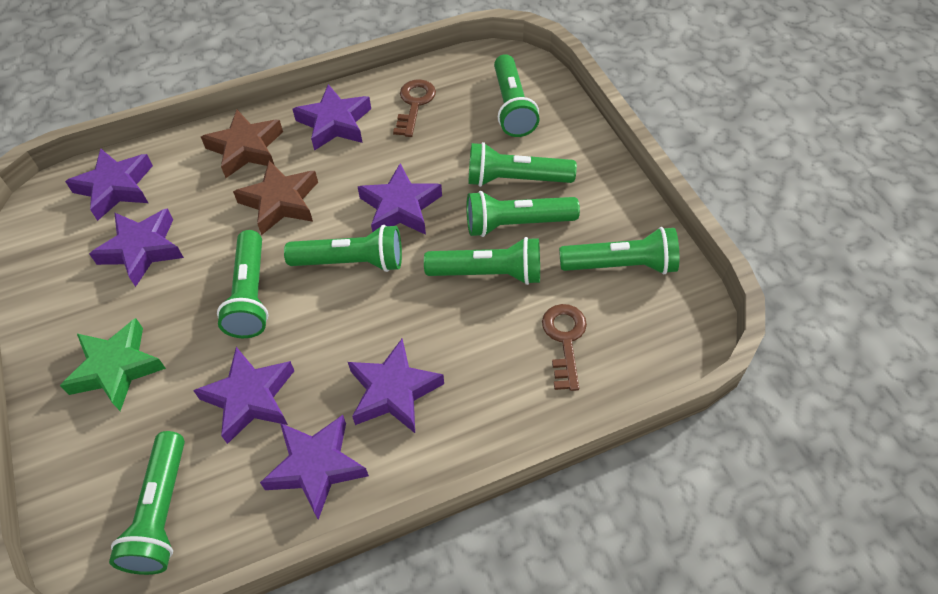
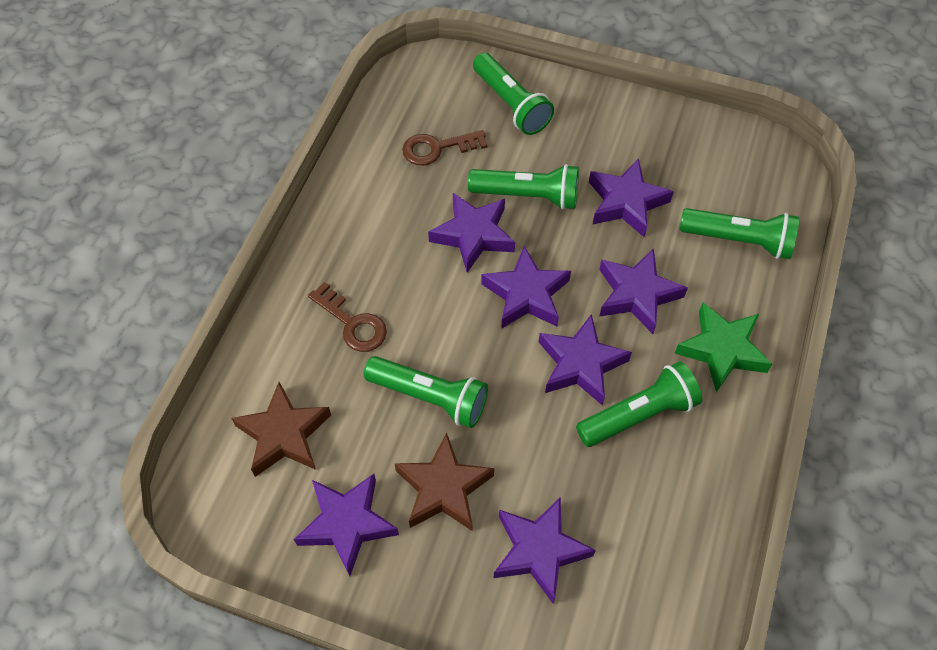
green flashlight: [109,431,185,575] [217,230,268,338] [284,225,402,272] [424,237,540,285] [466,191,580,237] [469,142,577,187] [494,54,540,137] [559,227,679,274] = 8 -> [364,356,488,428] [468,164,579,210] [473,53,554,135] [576,361,702,447] [680,208,799,259] = 5

